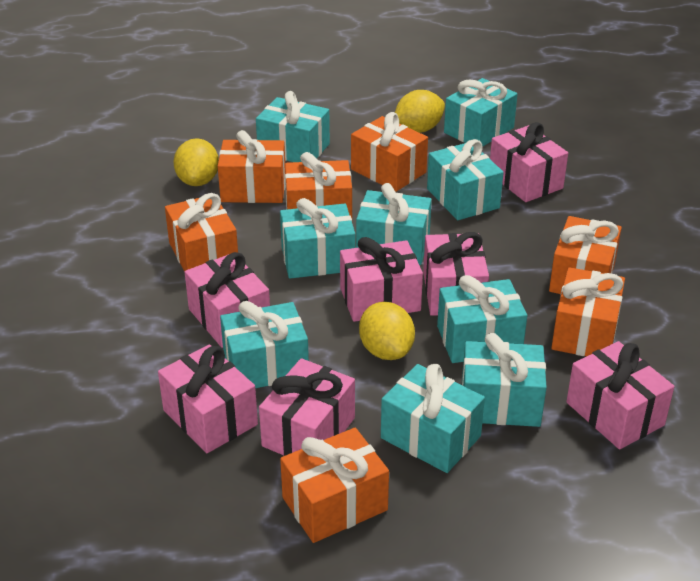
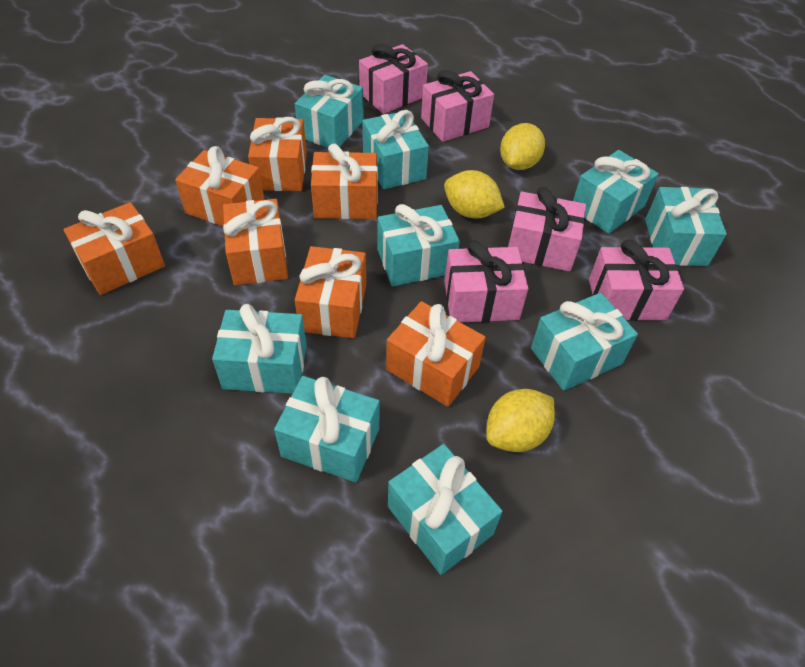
pink gift: [158,344,258,453] [185,252,270,348] [259,358,355,456] [340,237,423,322] [423,232,489,316] [490,122,568,202] [566,341,674,449] = 7 -> [359,44,428,114] [421,70,494,142] [444,240,528,323] [508,187,586,271] [589,239,684,321] = 5

